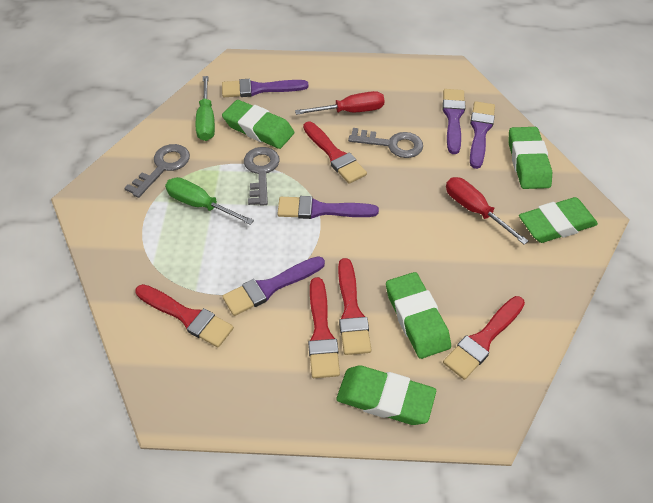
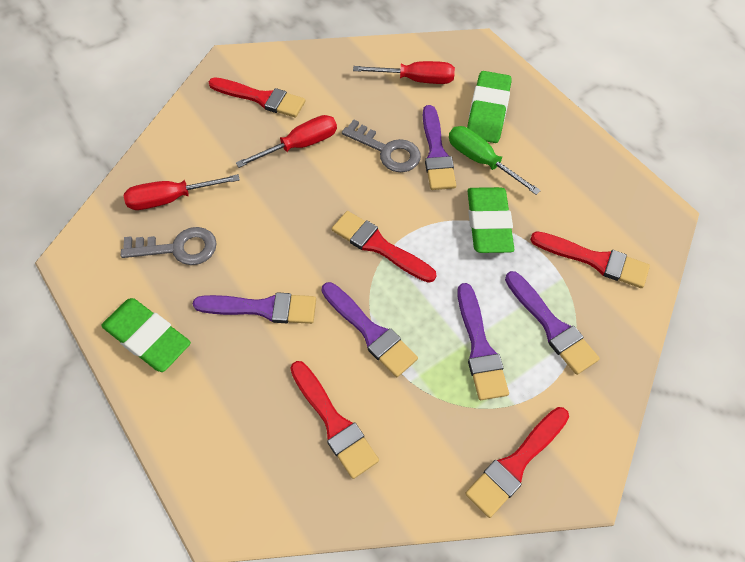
green eraser: [222,100,294,149] [336,366,436,425] [386,272,451,359] [508,127,552,189] [519,197,598,243] = 5 -> [101,298,191,372] [467,71,512,143] [467,187,514,253] = 3
green screwdriver: [165,177,254,225] [196,76,215,141] = 2 -> [449,126,541,195] = 1
grey key: [124,144,190,198] [244,147,280,206] [348,128,423,158] = 3 -> [121,227,217,265] [342,120,421,172] = 2
red screwdriver: [295,91,385,115] [446,177,529,245] = 2 -> [124,174,240,210] [236,115,337,168] [353,61,455,84] = 3

